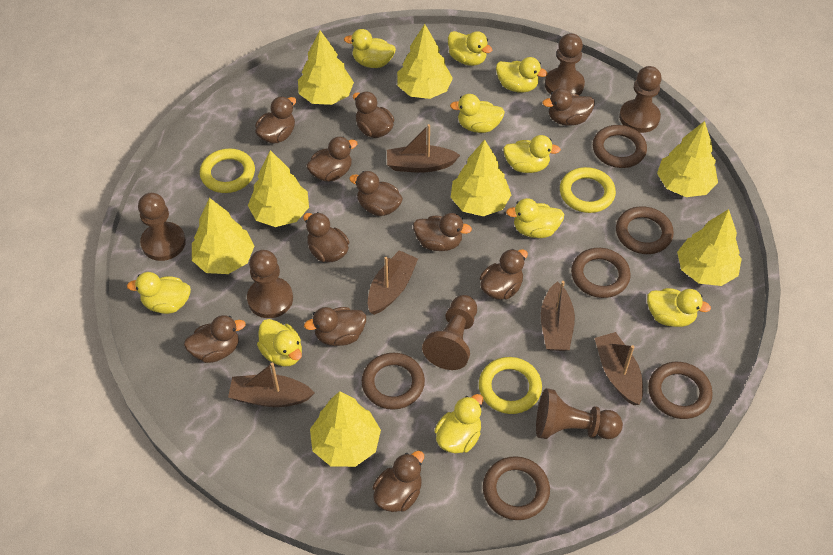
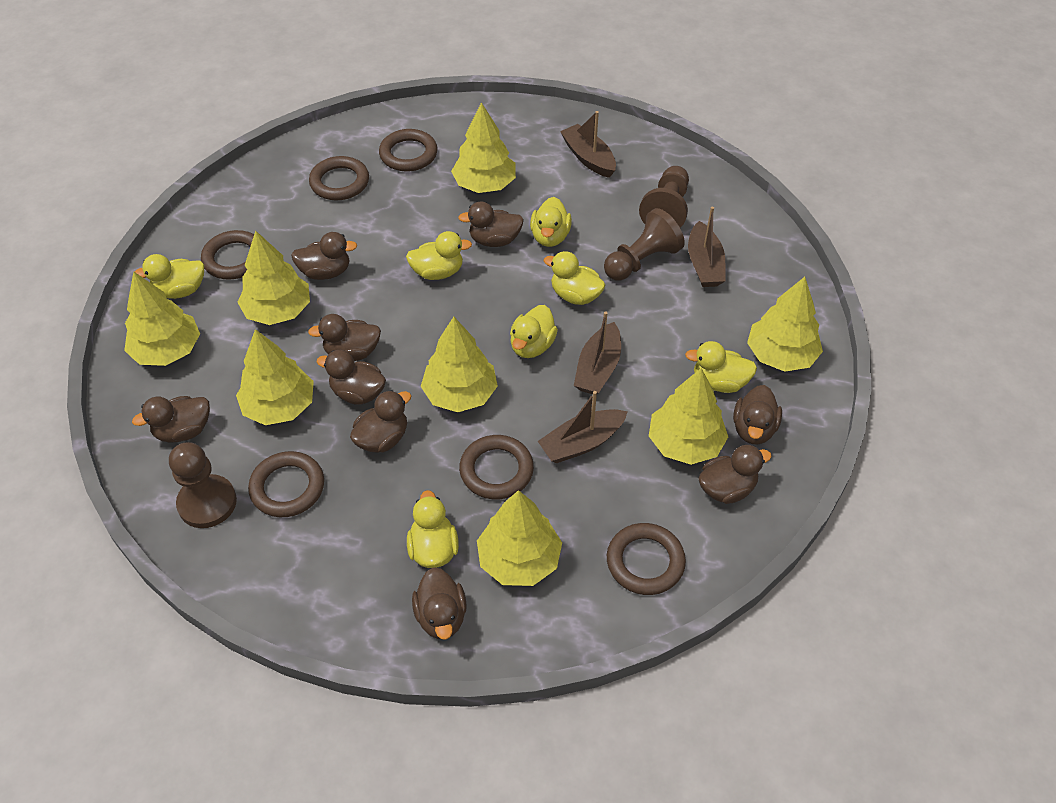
brown boat: [228,362,314,407] [368,250,418,315] [387,124,460,172] [541,281,575,351] [595,332,643,405] = 5 -> [538,391,628,463] [560,111,616,178] [574,311,621,394] [688,207,726,287] = 4
brown duck: [184,315,246,363] [255,96,296,143] [303,212,349,262] [304,307,366,346] [306,137,358,182] [349,171,403,216] [353,91,394,138] [373,451,424,512] [413,213,472,251] [480,249,528,300] [542,89,595,126] = 11 -> [132,396,210,442] [291,232,357,280] [308,314,381,361] [317,350,386,405] [350,390,411,453] [412,567,467,640] [458,201,524,247] [698,445,772,504] [733,385,782,445] = 9
brown pawn: [138,193,186,261] [247,250,293,318] [422,295,477,370] [536,388,623,439] [545,33,585,95] [619,66,662,133] = 6 -> [169,442,237,528] [604,208,685,281] [639,166,689,228] = 3
yellow duck: [127,272,191,314] [257,319,302,367] [344,29,396,68] [434,394,483,453] [448,31,492,66] [450,94,505,133] [496,57,548,93] [503,135,561,173] [506,198,564,238] [647,288,711,327] = 10 -> [135,254,204,299] [406,231,472,280] [407,490,459,568] [510,305,558,358] [530,197,572,247] [544,251,605,305] [685,341,757,393] = 7
yellow ring: [200,148,255,193] [479,357,542,414] [560,167,616,213] = 3 -> none = 0

